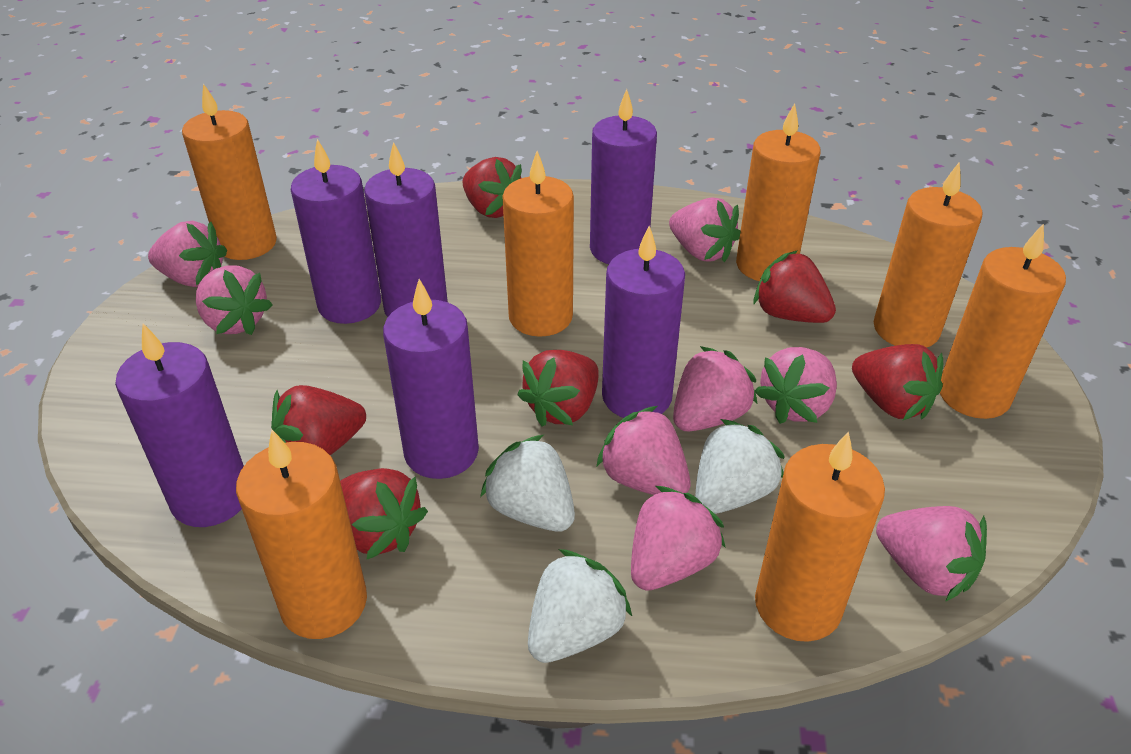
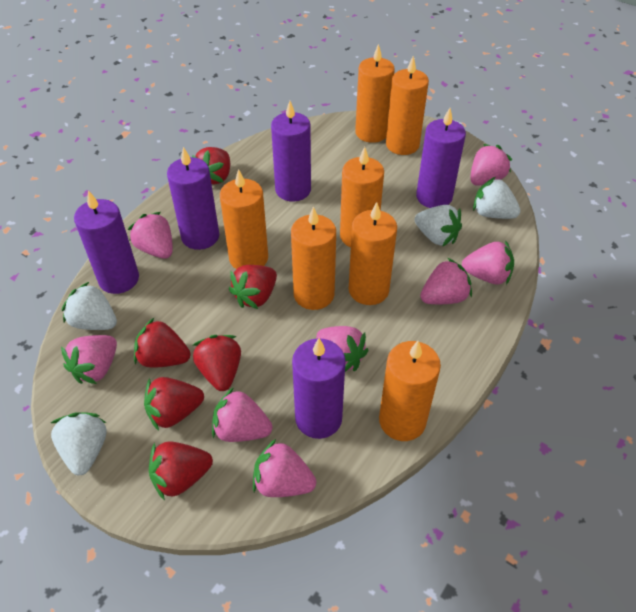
purple candle: [115,324,244,527] [291,139,381,324] [364,142,448,317] [383,279,479,479] [590,89,657,264] [602,226,685,418] = 6 -> [74,190,139,294] [167,147,219,250] [271,101,311,202] [292,338,346,439] [416,108,466,208] = 5
white strawberry: [480,435,575,532] [528,549,632,663] [695,419,785,514] = 3 -> [51,413,107,475] [62,282,117,330] [415,205,462,247] [473,177,521,219] = 4

